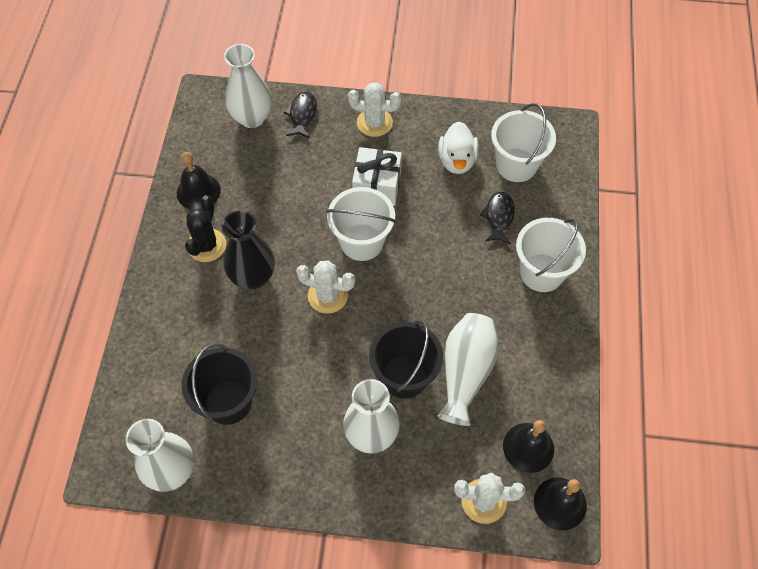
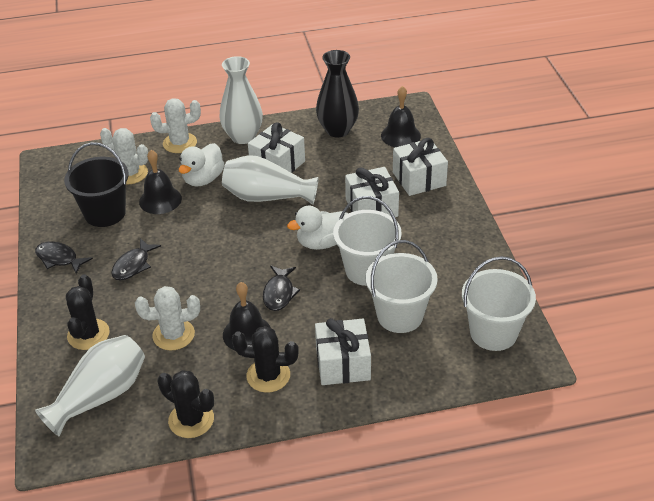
black bucket: [181,343,257,425] [369,320,443,399] = 2 -> [64,142,129,227] = 1
black cactus: [185,195,226,262] = 1 -> [66,274,110,350] [158,370,214,438] [232,326,299,393] = 3
black fish: [284,92,317,138] [480,192,515,244] = 2 -> [35,241,93,274] [111,238,161,280] [263,266,300,311] = 3
white duck: [438,121,479,174] = 1 -> [179,143,224,187] [287,206,348,250] = 2
white gift: [352,147,402,206] = 1 -> [248,122,305,173] [315,318,371,385] [345,167,399,217] [393,138,448,196] = 4
white vase: [126,419,194,492] [224,44,272,128] [343,379,400,453] [437,313,499,426] = 4 -> [35,335,145,436] [219,56,263,144] [222,155,319,205] = 3

